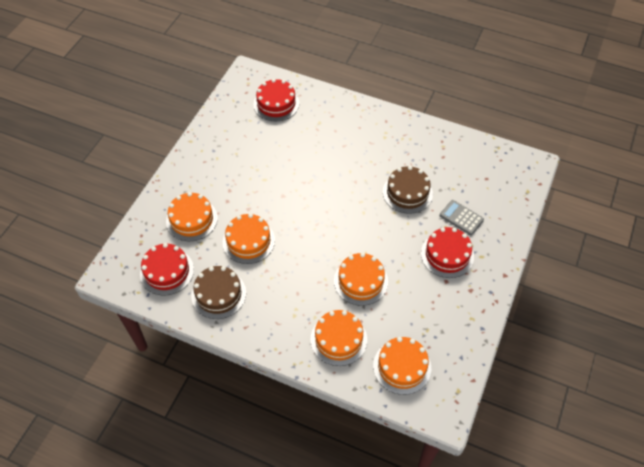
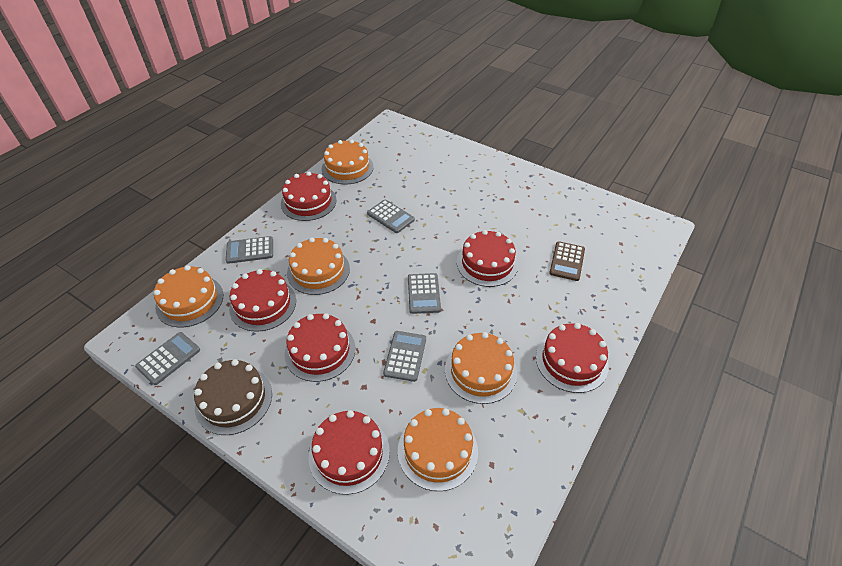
brown cake: [191,266,246,319] [383,166,433,214] = 2 -> [194,359,272,435] = 1
brown calculator: none = 0 -> [549,241,585,281] = 1
grey calculator: [440,200,484,235] = 1 -> [135,332,200,385] [226,236,273,264] [367,200,415,233] [383,331,426,382] [408,273,441,314] = 5
red cake: [140,243,194,296] [254,79,299,121] [421,227,474,278] = 3 -> [229,269,296,332] [281,172,337,221] [284,313,355,382] [309,410,390,495] [457,230,518,287] [536,323,609,393] = 6

